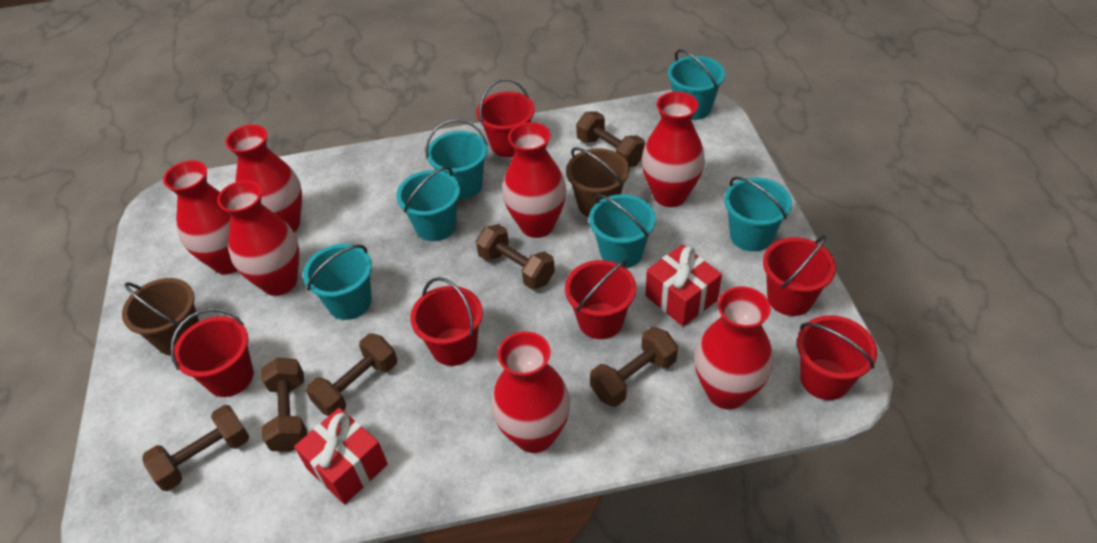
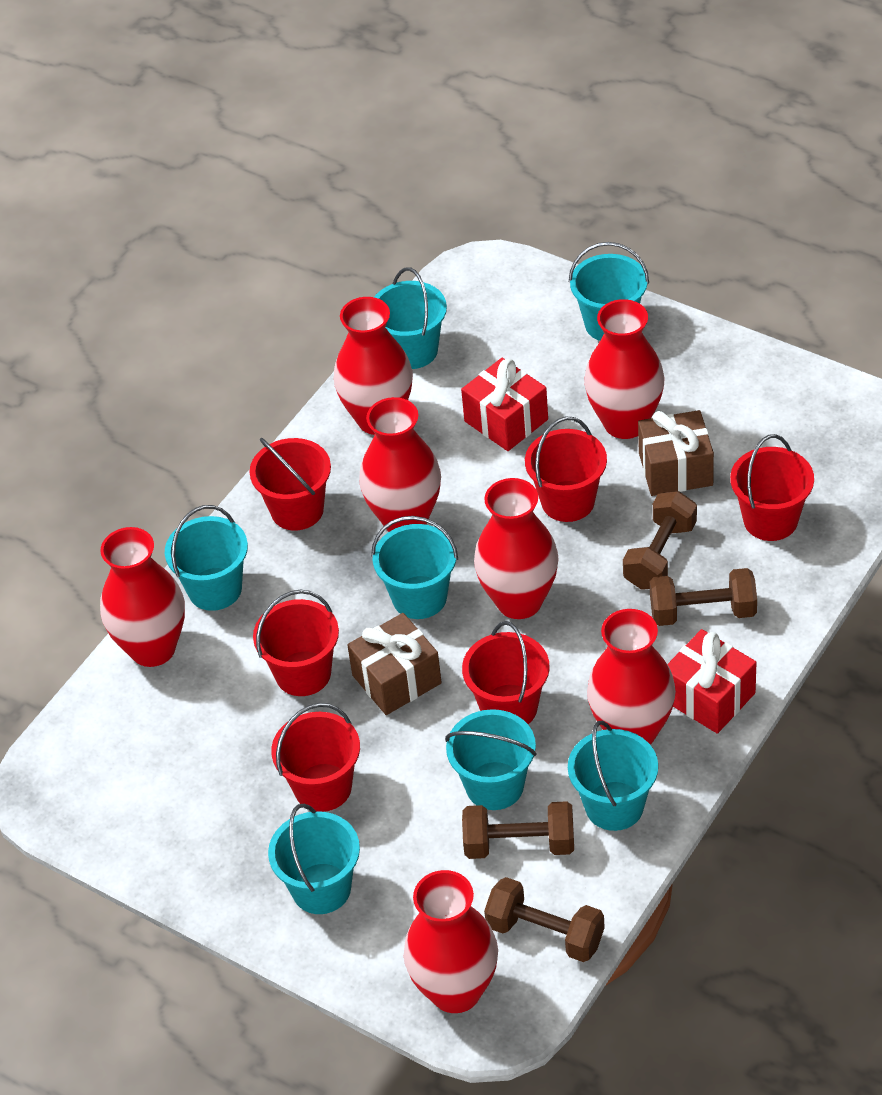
brown bucket: [122,278,199,356] [566,147,629,218] = 2 -> none = 0
brown dumbbell: [142,405,249,491] [261,357,307,452] [306,334,397,416] [476,224,555,290] [576,111,645,167] [590,327,678,407] = 6 -> [462,801,574,859] [484,877,605,962] [623,491,697,590] [650,568,757,626] = 4
brown gift: none = 0 -> [347,613,442,715] [638,410,714,496] = 2
turquoise bucket: [303,244,372,320] [396,166,460,241] [425,119,488,199] [589,194,656,268] [668,49,725,120] [724,177,792,251] = 6 -> [165,505,248,611] [268,803,360,914] [371,516,458,619] [374,267,447,369] [445,709,537,810] [568,721,658,831] [569,242,649,341] = 7

